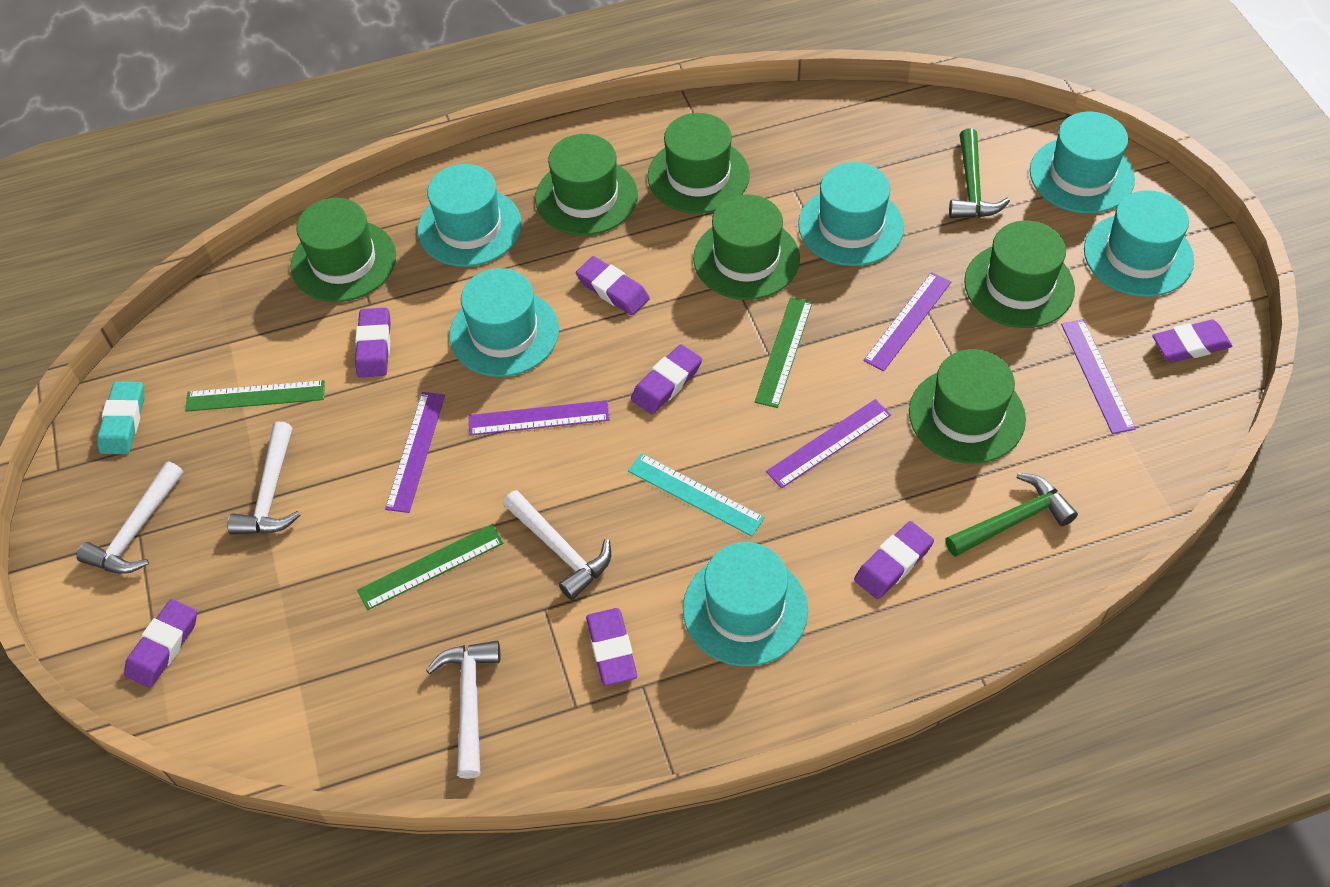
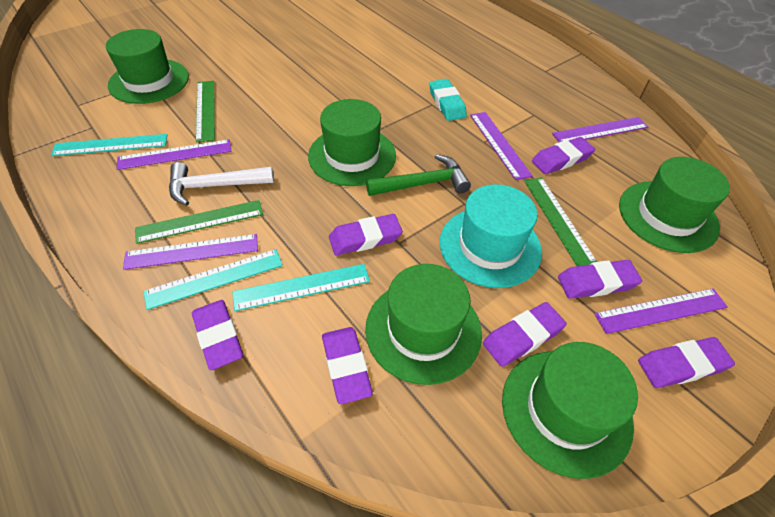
green hammer: [945,473,1078,557] [949,129,1010,218] = 2 -> [366,154,471,196] = 1
green hat: [290,198,396,302] [535,134,638,235] [648,113,750,214] [693,194,800,300] [909,349,1026,464] [964,221,1075,328] = 6 -> [106,29,189,104] [308,99,396,186] [365,264,482,385] [502,342,638,479] [619,157,730,253] = 5
turquoise hat: [418,164,522,267] [449,268,559,377] [683,542,808,666] [798,162,904,266] [1030,112,1135,213] [1084,190,1194,297] = 6 -> [440,184,542,288] = 1
turquoise ruler: [628,453,765,536] = 1 -> [51,134,167,156] [143,249,283,310] [232,264,370,311] = 3
white hammer: [76,462,184,574] [227,422,300,535] [426,641,501,779] [503,490,611,600] = 4 -> [169,162,274,206] = 1

